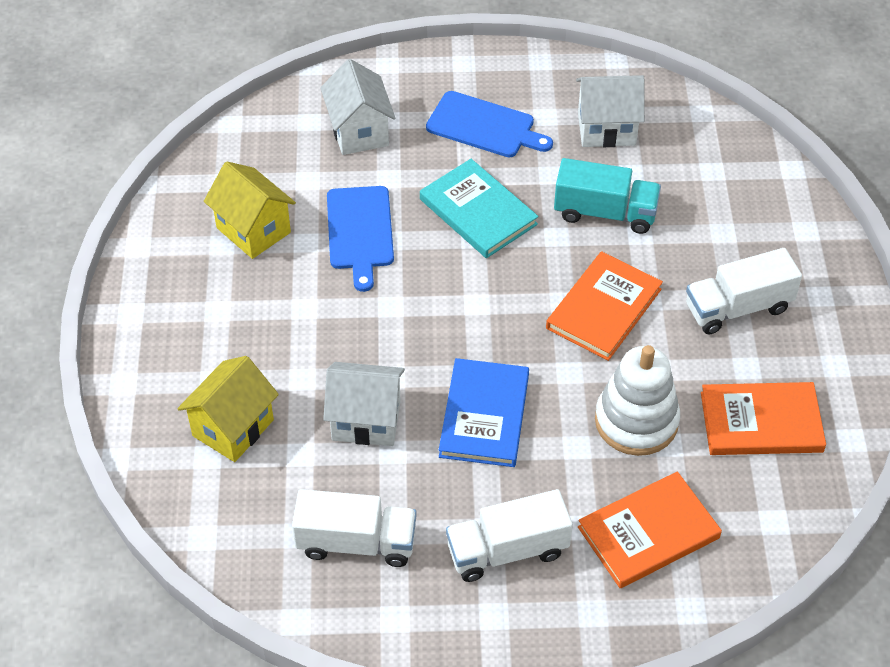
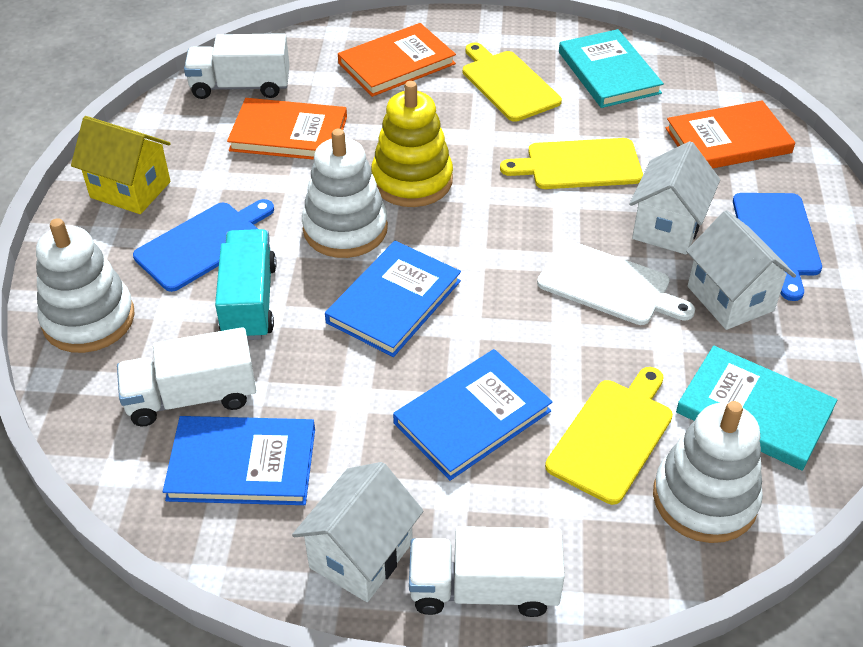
blue book: [439,358,529,467] = 1 -> [163,416,315,505] [325,241,461,357] [393,349,553,481] = 3
turquoise book: [420,159,539,258] = 1 -> [559,29,664,108] [676,346,837,471] = 2
white cutting board: none = 0 -> [537,240,695,325] = 1
white stacking toy: [595,345,680,456] = 1 -> [36,218,135,353] [302,129,388,258] [653,401,763,543] = 3
yellow cutting board: none = 0 -> [463,43,562,122] [500,138,643,189] [545,367,673,505] = 3
yellow house: [177,356,279,462] [204,162,296,259] = 2 -> [71,116,171,214] = 1
yellow stacking toy: none = 0 -> [371,81,453,207] = 1

